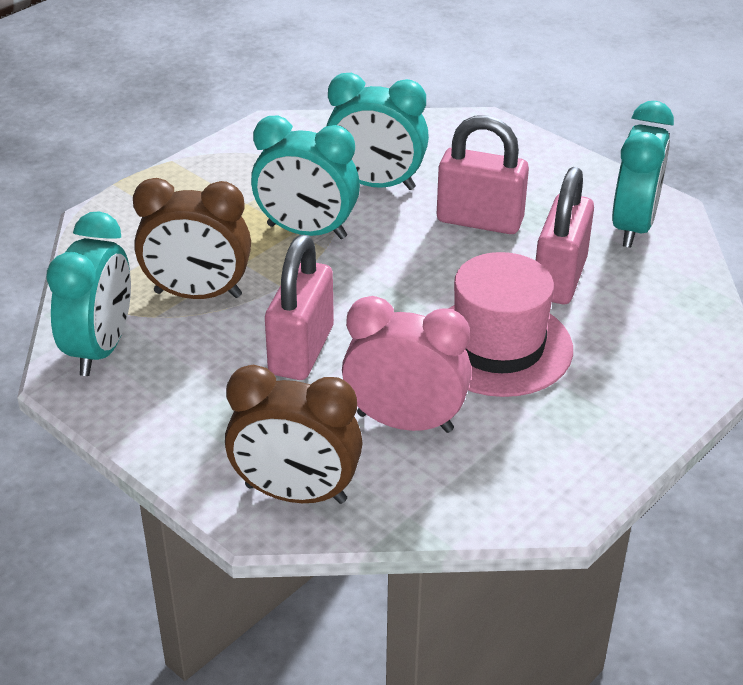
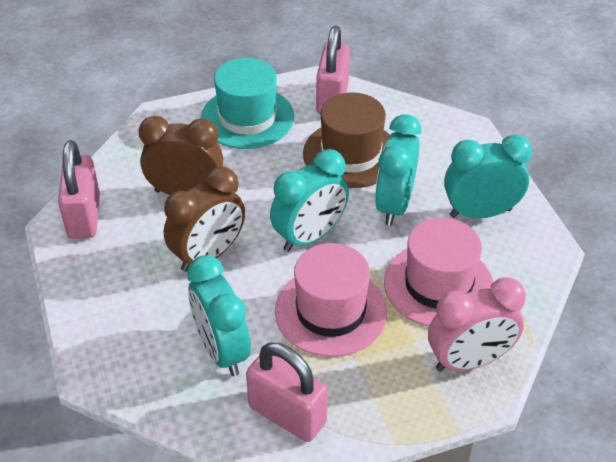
brown hat: none = 0 -> [303,92,390,188] = 1
pink hat: [448,252,573,397] = 1 -> [275,243,387,357] [384,218,493,327] = 2
turquoise hat: none = 0 -> [201,58,294,149] = 1

